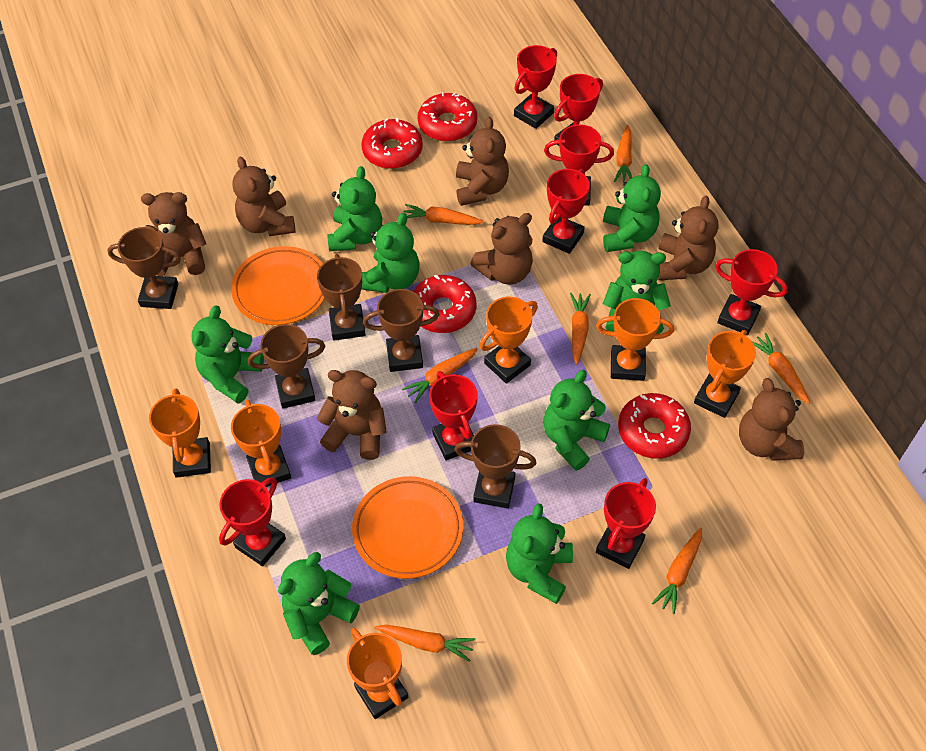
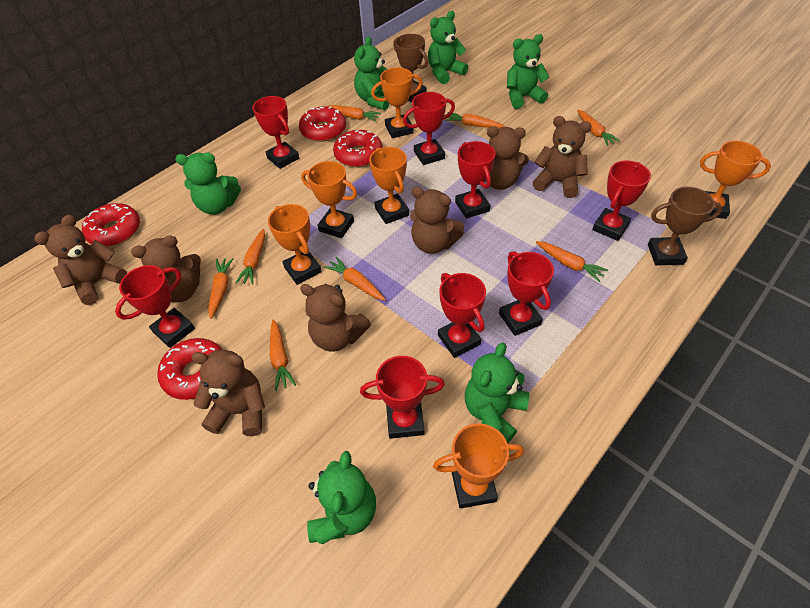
brown trophy: [107,227,181,309] [248,324,325,409] [317,254,366,340] [363,289,440,372] [455,424,536,509] = 5 -> [393,34,428,102] [648,187,723,265] = 2
green teddy bear: [192,305,264,404] [278,552,360,655] [327,166,382,251] [362,213,419,293] [506,503,573,604] [543,370,610,471] [603,164,661,252] [603,251,671,334] = 8 -> [175,153,241,215] [307,451,376,544] [354,36,389,110] [428,11,468,84] [465,342,529,444] [507,34,549,109] = 6
orange carrot: [374,625,476,662] [402,348,478,403] [404,204,483,225] [570,293,591,365] [614,125,632,183] [652,528,702,614] [752,333,810,404] = 7 -> [208,258,234,319] [235,229,265,285] [270,319,296,391] [324,256,386,301] [325,105,381,121] [444,113,505,128] [536,241,608,282] [577,110,620,146] = 8
orange plate: [231,246,325,325] [352,476,463,579] = 2 -> none = 0

